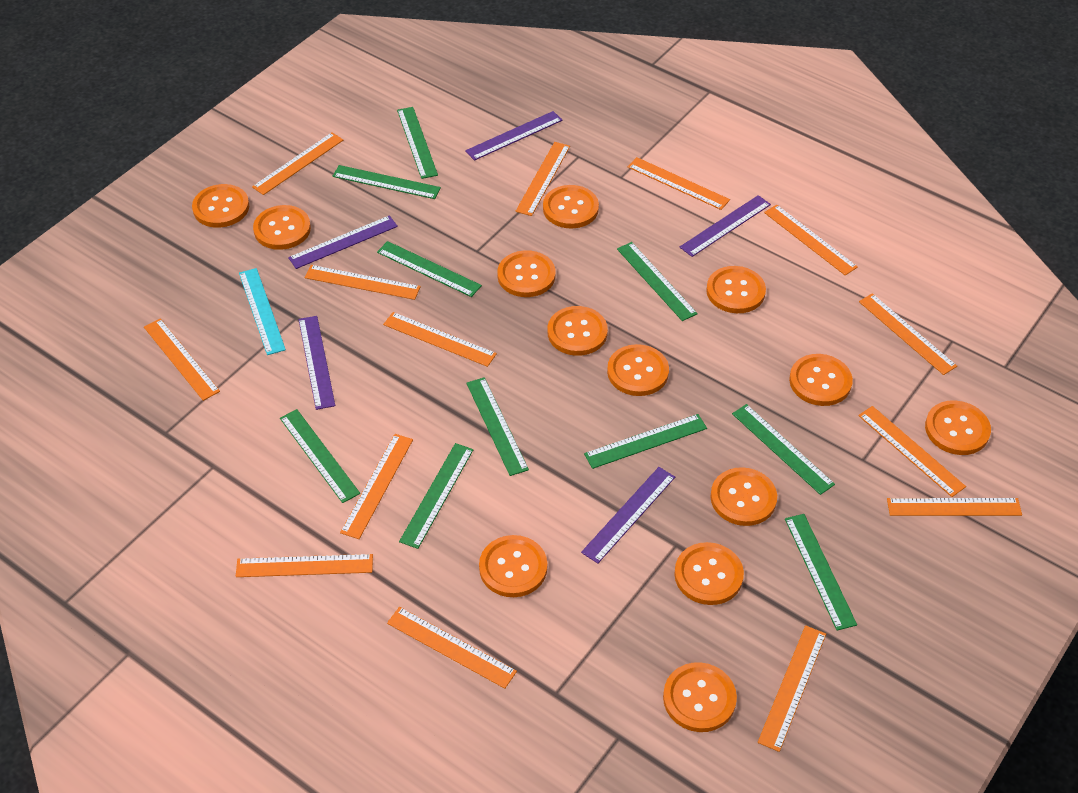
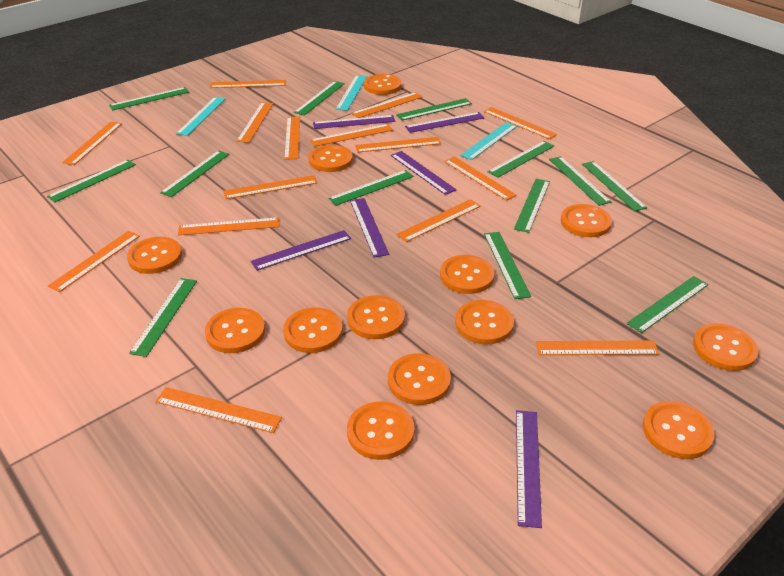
green ruler: [280,409,360,503] [333,165,441,199] [377,241,482,297] [397,107,438,179] [399,443,473,549] [466,377,529,476] [584,414,707,469] [617,242,698,321] [732,404,835,495] [785,514,857,631] = 10 -> [47,160,136,202] [109,87,189,110] [129,278,197,357] [160,150,229,197] [294,81,345,116] [328,170,414,206] [396,98,472,120] [484,232,531,299] [487,141,554,178] [514,179,550,233] [549,156,611,206] [582,161,647,211] [627,276,708,333] = 13
orange ruler: [144,318,220,401] [236,554,373,577] [252,132,343,195] [305,265,421,300] [340,434,413,539] [383,312,497,367] [387,607,517,689] [515,142,570,216] [628,157,730,210] [758,625,826,752] [764,205,858,275] [858,406,966,497] [859,293,957,375] [887,498,1022,516] = 14 -> [48,231,140,292] [62,122,122,165] [155,387,282,433] [178,217,279,235] [210,80,286,88] [223,175,317,199] [237,102,274,143] [284,117,300,160] [310,124,393,147] [351,92,423,118] [355,137,441,153] [396,199,480,242] [444,157,517,201] [484,107,557,140] [536,341,659,355] = 15
purple ruler: [288,215,398,269] [299,316,335,410] [465,111,563,161] [581,467,675,563] [680,195,771,257] = 5 -> [251,230,351,271] [313,115,395,129] [350,198,389,257] [391,151,457,195] [405,112,484,133] [516,410,542,528] = 6
turquoise ruler: [239,268,286,355] = 1 -> [176,97,225,136] [336,75,367,111] [460,122,517,160] = 3

